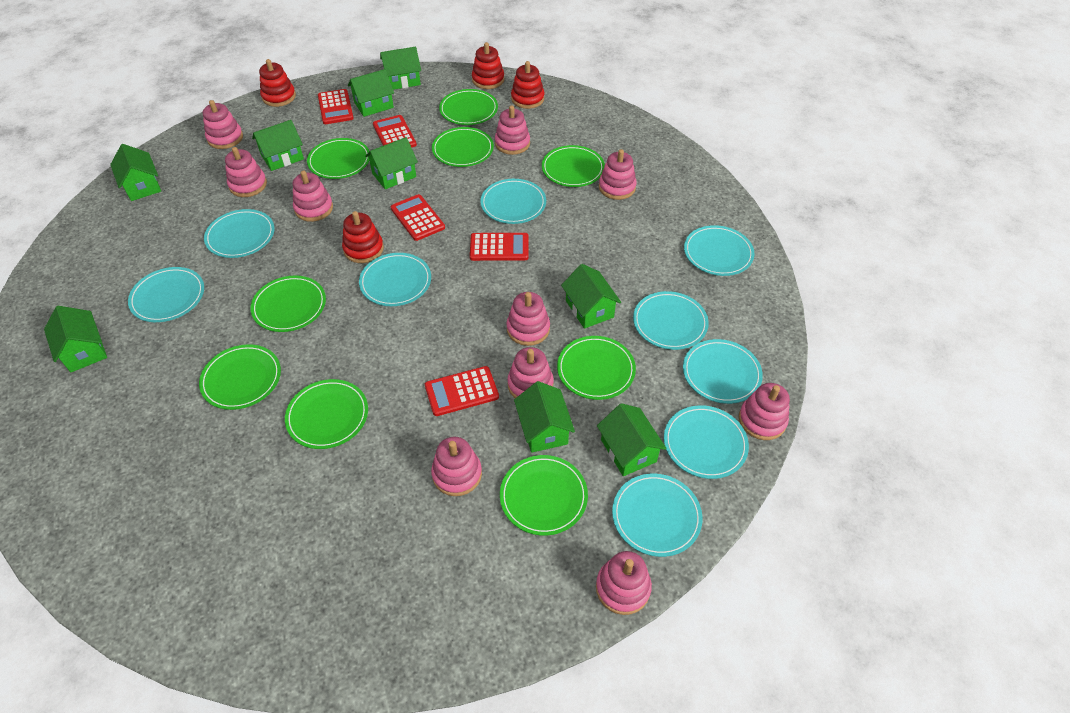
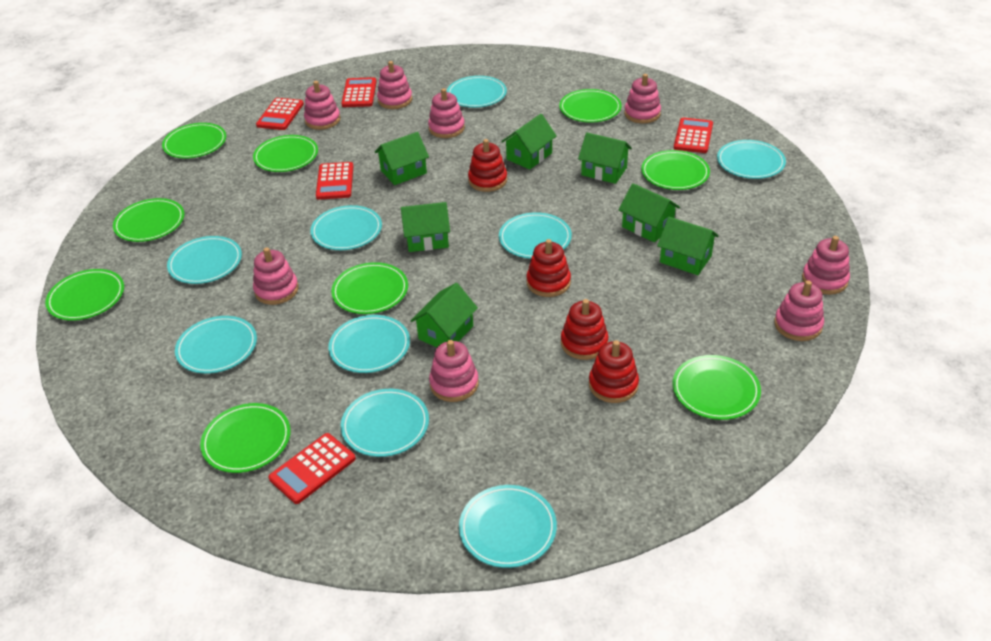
green house: [44,306,107,372] [110,144,161,201] [252,120,304,171] [348,69,394,117] [365,137,418,189] [380,47,421,90] [514,381,575,453] [561,264,621,329] [597,403,667,476] = 9 -> [375,132,429,185] [401,202,450,252] [410,283,478,347] [501,114,557,170] [578,133,632,184] [619,183,680,242] [657,217,719,275] = 7
pink stacking toy: [203,100,243,149] [225,147,267,197] [293,171,333,222] [431,437,482,496] [495,106,530,155] [506,292,550,346] [507,347,554,398] [596,551,652,615] [599,149,637,200] [739,383,790,440] = 10 -> [253,247,299,305] [304,81,341,130] [377,61,412,109] [428,88,465,138] [429,340,479,402] [624,74,661,123] [774,280,824,341] [802,236,850,295] = 8

